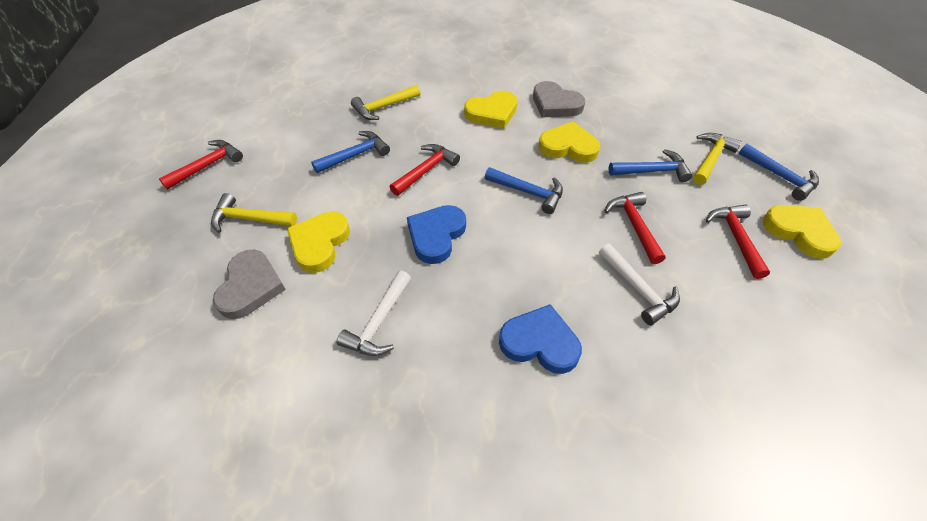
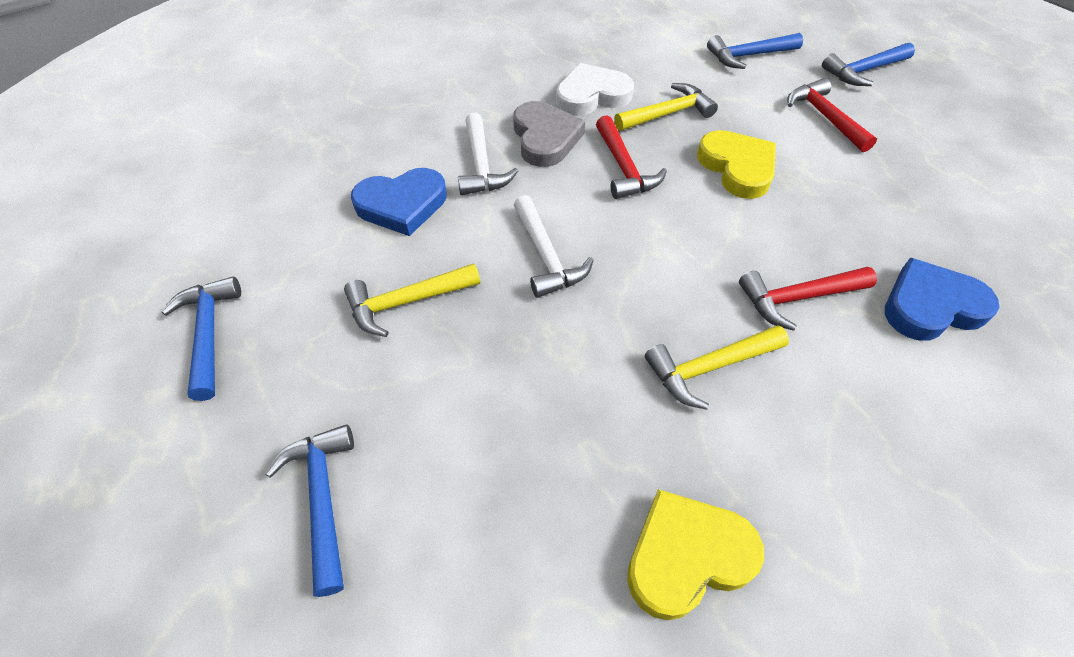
grey heart: [213,250,286,319] [533,81,585,117] = 2 -> [513,101,585,167] = 1
red hammer: [159,140,243,190] [390,144,460,196] [605,192,666,264] [706,205,770,279] = 4 -> [596,115,667,199] [739,267,877,331] [787,78,877,152] = 3
white heart: none = 0 -> [556,63,634,116] = 1
yellow heart: [287,212,350,273] [464,91,518,129] [539,122,600,163] [762,205,841,259] = 4 -> [627,489,764,620] [697,130,776,199] = 2

